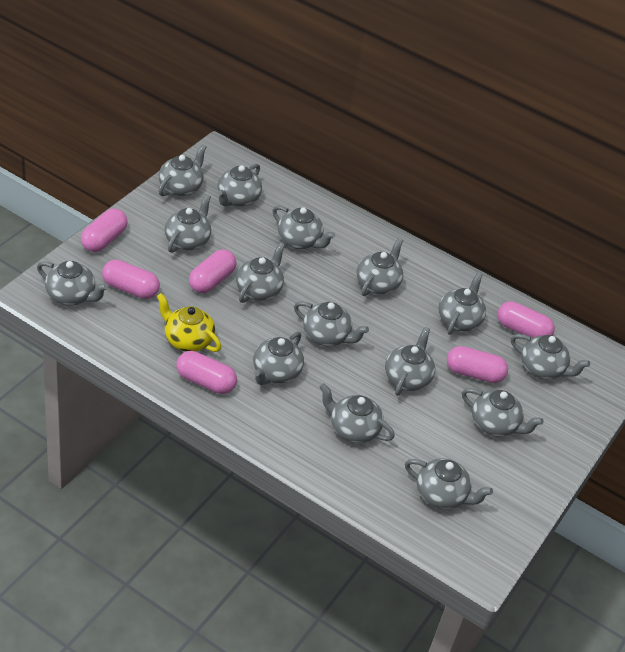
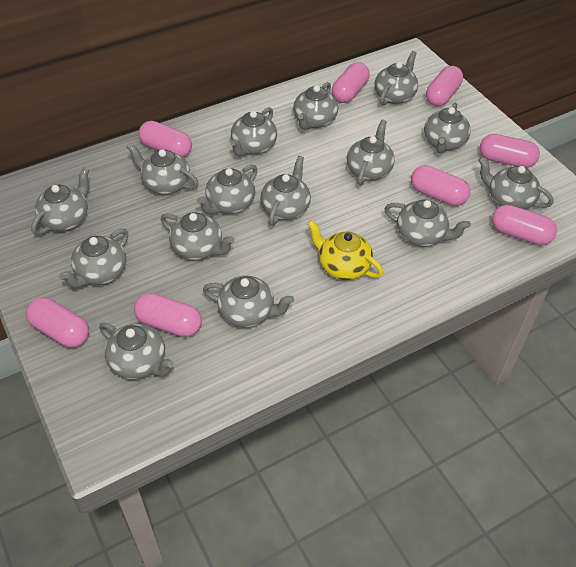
pink capsule: [81,209,128,252] [102,260,160,299] [176,351,237,394] [189,249,236,293] [447,346,508,383] [497,301,555,338] = 6 -> [26,297,89,348] [134,293,202,337] [139,121,192,157] [332,62,370,103] [411,165,470,206] [426,66,463,106] [480,134,540,168] [492,205,557,245] = 8

